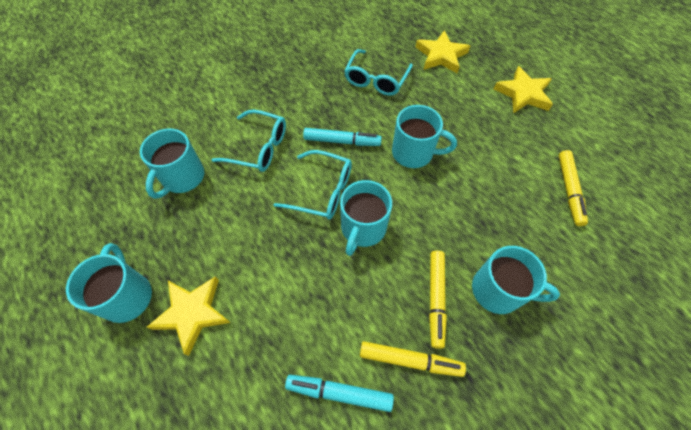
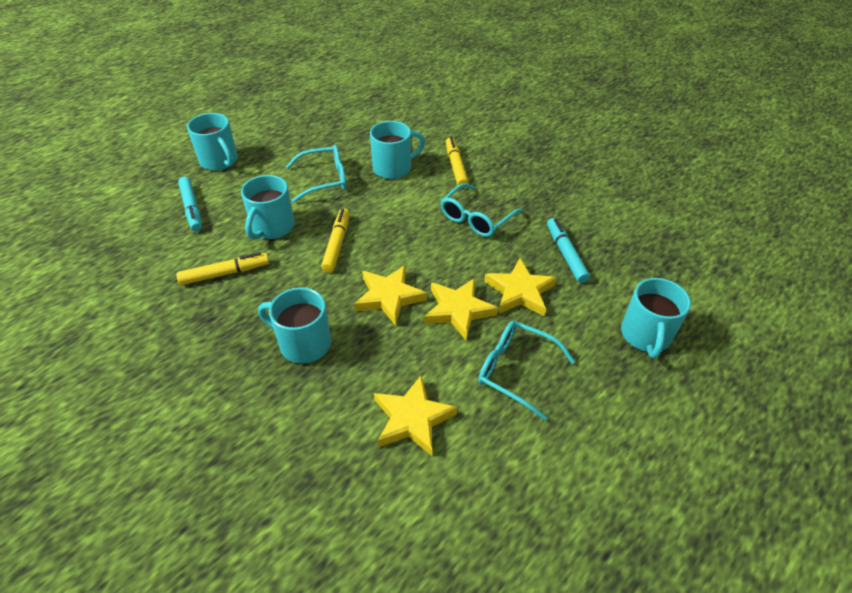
yellow star: [147,276,231,356] [416,30,470,73] [494,66,553,113] = 3 -> [354,265,427,326] [374,375,458,456] [424,278,498,340] [484,258,557,316] = 4

